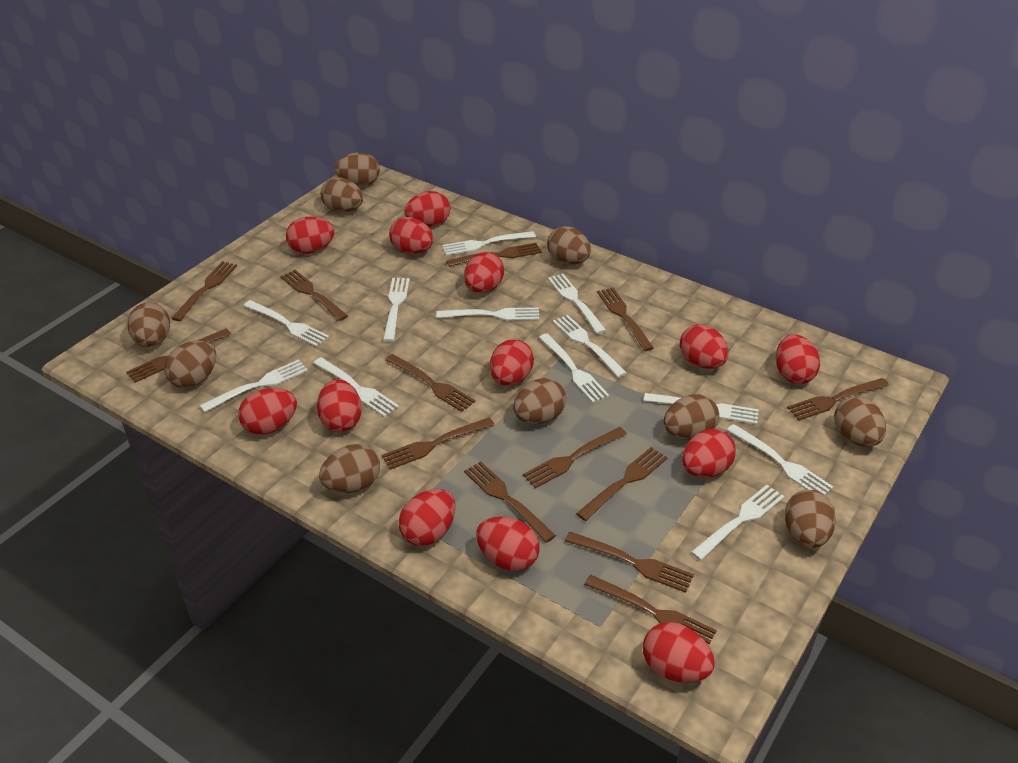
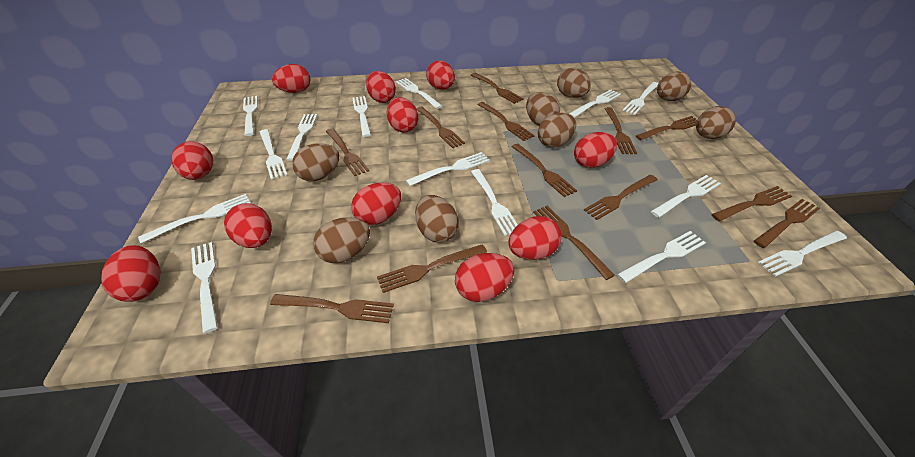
brown egg: [127,302,170,347] [164,341,216,388] [319,444,380,493] [321,177,363,213] [335,152,380,186] [513,378,566,424] [547,226,591,264] [664,394,719,440] [784,490,836,548] [834,396,886,447] = 10 -> [292,143,339,181] [313,217,370,263] [415,195,459,243] [526,92,560,126] [538,113,576,148] [557,68,591,98] [657,71,691,101] [696,106,736,139] = 8
red egg: [238,388,297,435] [286,217,334,254] [317,379,362,432] [389,217,434,254] [399,489,455,546] [405,191,451,227] [464,252,504,293] [476,517,540,571] [490,339,534,386] [643,622,715,683] [680,324,728,369] [682,429,736,478] [776,334,820,384] = 13 -> [101,245,160,302] [171,141,213,180] [224,203,272,248] [272,64,310,93] [351,182,401,225] [366,71,396,103] [387,97,418,133] [426,60,455,90] [455,253,514,302] [508,216,562,260] [574,132,617,168] = 11
white fork: [199,359,308,413] [244,300,329,347] [314,357,399,417] [383,278,410,342] [436,307,539,321] [442,231,536,255] [539,333,609,403] [548,274,607,334] [553,315,627,378] [644,393,759,424] [691,485,784,561] [727,424,833,495] = 12 -> [138,194,251,244] [191,242,218,333] [243,96,257,136] [260,129,287,179] [286,114,317,161] [352,96,371,137] [396,78,442,109] [406,152,490,186] [471,169,518,236] [569,89,621,118] [617,231,706,283] [623,82,659,115] [651,175,721,218] [758,231,847,277] = 14

